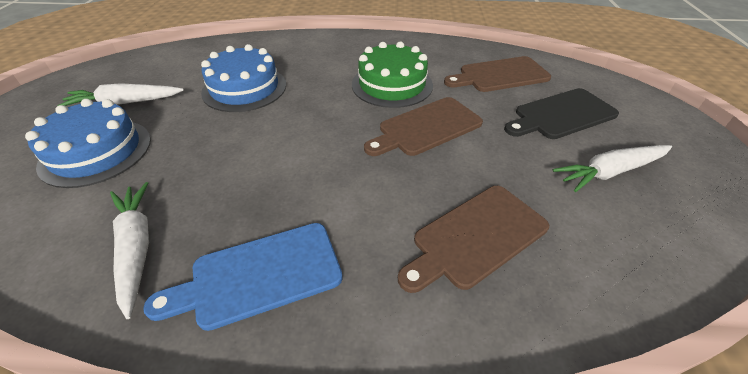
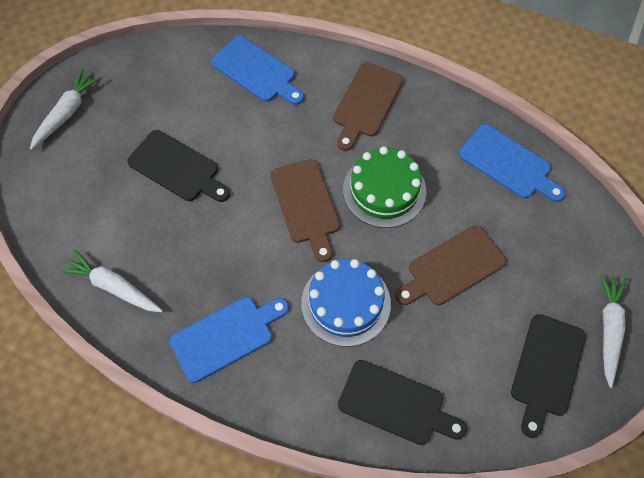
black cutting board: [504,88,619,139] = 1 -> [127,130,230,202] [338,360,467,445] [511,314,586,438] = 3
blue cake: [25,99,151,188] [201,44,286,112] = 2 -> [301,259,391,347] = 1
blue cutting board: [143,223,343,331] = 1 -> [169,297,289,383] [211,36,304,105] [459,124,565,202] = 3

